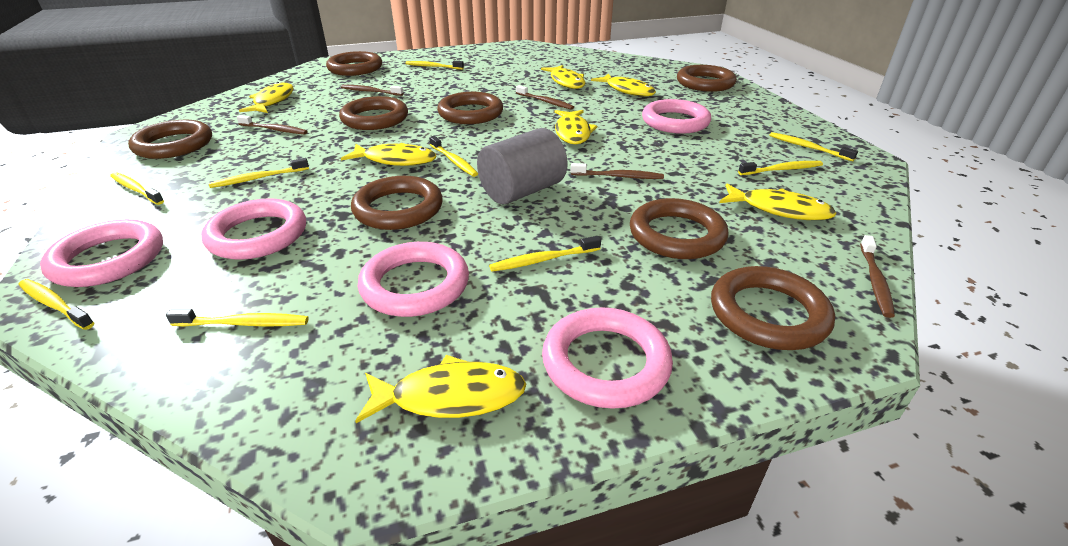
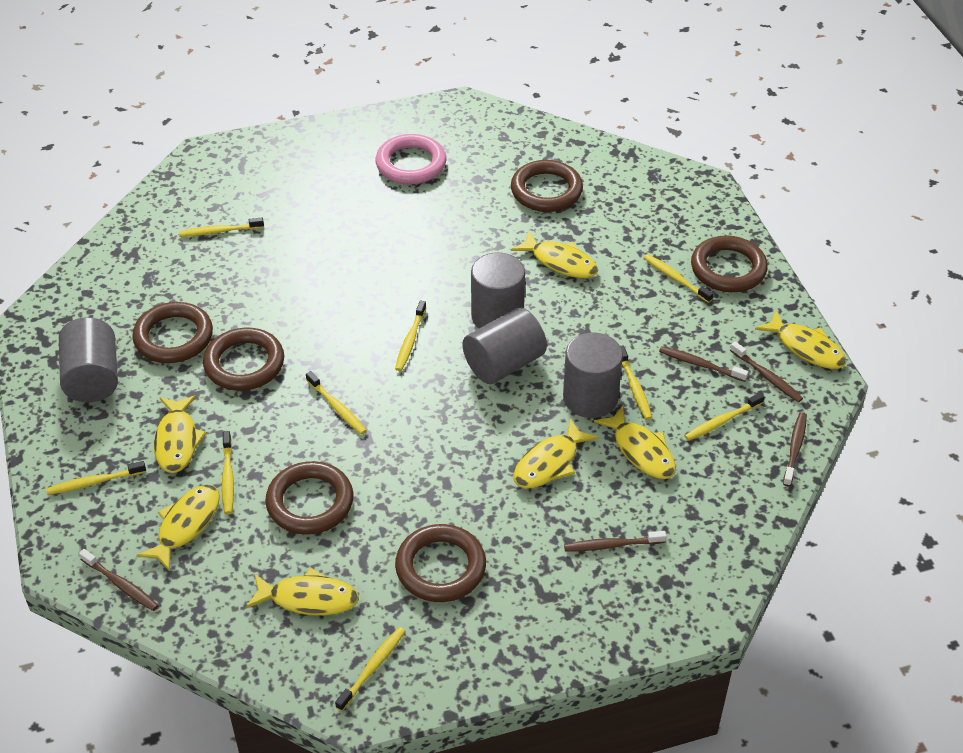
brown ring: [128,120,212,159] [326,51,382,76] [339,96,408,130] [351,176,443,230] [437,92,503,124] [630,198,729,259] [677,65,737,92] [711,266,835,350] = 8 -> [132,302,213,363] [203,328,284,391] [265,461,353,535] [395,524,486,602] [511,160,583,212] [691,235,768,292] = 6
grey cylinder: [477,128,568,204] = 1 -> [59,317,118,402] [462,307,547,384] [471,252,525,328] [563,333,623,418] = 4
pink ring: [40,219,163,287] [201,198,306,260] [358,242,469,317] [542,307,673,409] [642,99,711,134] = 5 -> [375,134,446,185] = 1

